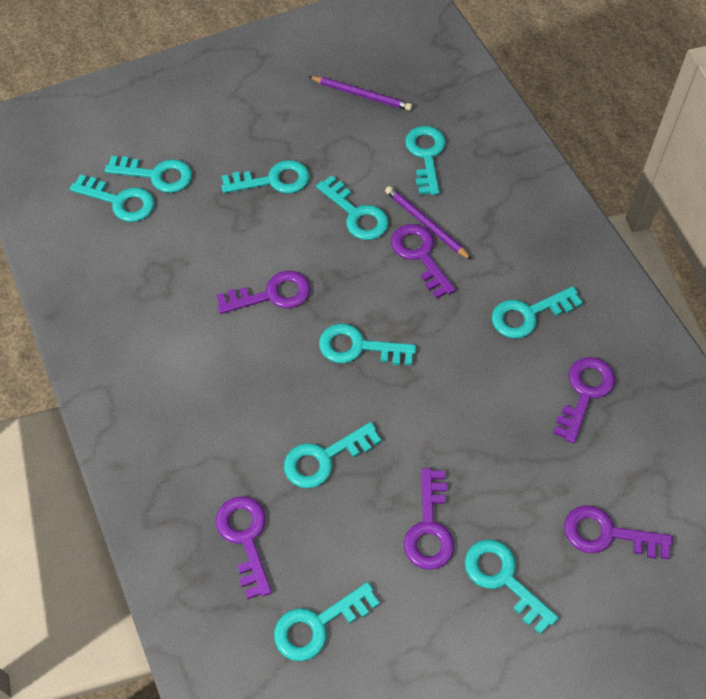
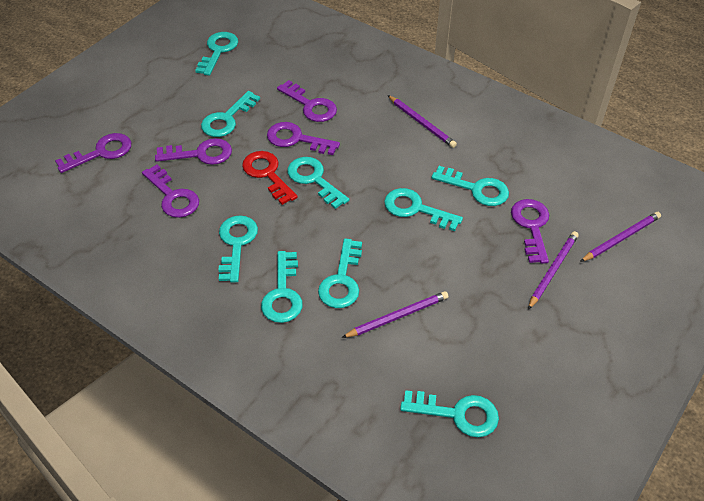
purple pencil: [308,76,412,111] [385,186,472,260] = 2 -> [342,291,448,338] [388,95,457,148] [528,231,579,310] [580,212,661,262] = 4
red key: none = 0 -> [242,151,298,205] = 1
turquoise key: [70,175,154,222] [105,156,192,193] [221,160,309,194] [274,582,380,661] [284,422,382,488] [316,175,389,240] [319,323,416,365] [405,126,446,195] [465,539,559,634] [492,286,583,339] = 10 -> [195,32,238,76] [201,91,260,137] [218,215,258,282] [261,251,303,323] [287,157,349,209] [318,238,362,308] [384,188,463,231] [400,390,499,437] [432,166,509,206] = 9

